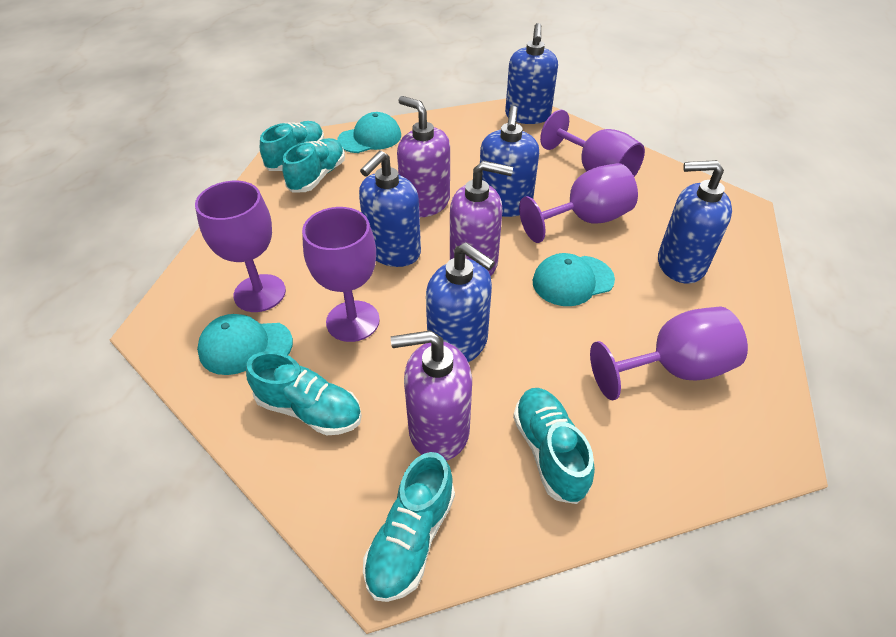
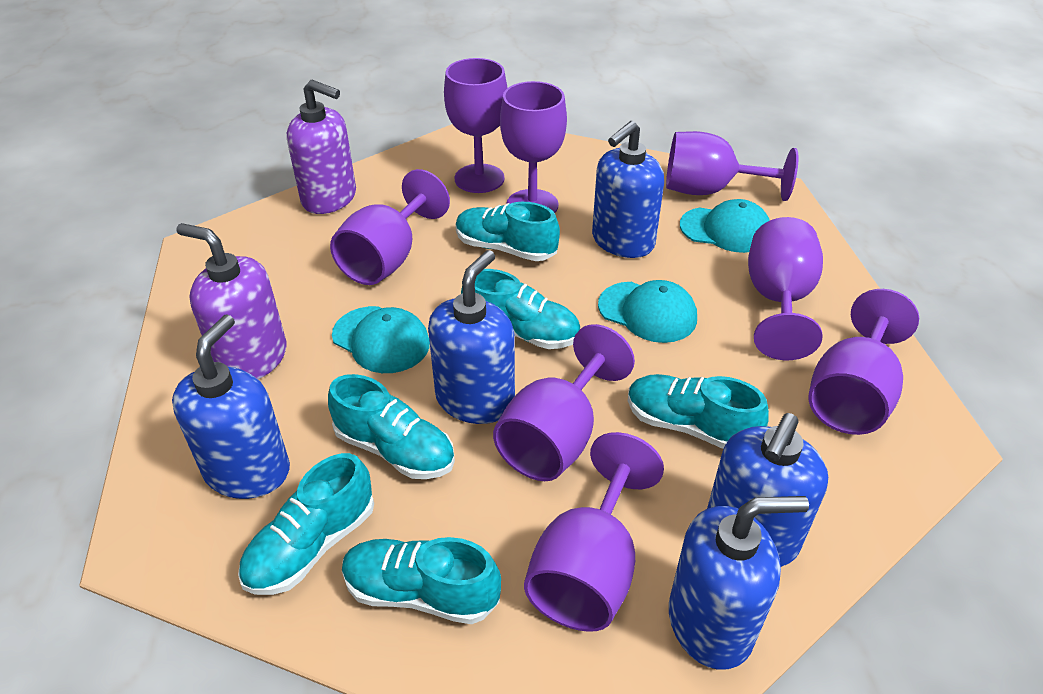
purple goblet: [195,181,286,312] [302,207,380,342] [519,163,638,243] [540,110,645,177] [590,306,748,400] = 5 -> [330,169,450,285] [444,58,507,193] [493,324,635,481] [500,81,567,213] [524,432,664,632] [666,131,799,201] [748,217,823,360] [808,289,919,435] = 8
purple soap dispenser: [391,330,472,461] [397,96,450,217] [450,161,513,276] = 3 -> [176,223,286,379] [287,80,356,214] = 2
turquoise shoe: [246,351,362,435] [260,121,324,171] [282,138,345,193] [363,452,455,602] [513,388,595,504] = 5 -> [238,453,374,595] [328,374,455,479] [342,537,501,624] [455,202,560,261] [461,269,580,349] [628,374,769,449] = 6

